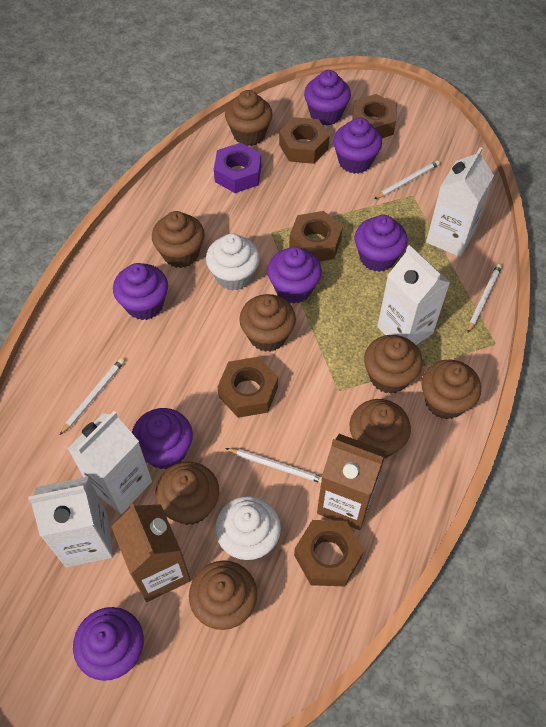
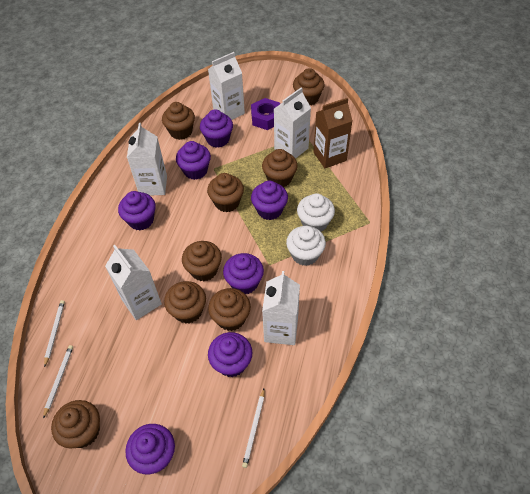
brown carton: [112,502,191,602] [317,434,387,530] = 2 -> [314,98,353,168] = 1
brown nut: [217,357,278,418] [279,117,329,164] [289,211,343,262] [294,520,364,586] [352,94,397,138] = 5 -> none = 0
white carton: [28,476,113,568] [68,411,152,514] [377,245,450,345] [426,147,494,257] = 4 -> [105,245,162,320] [127,123,167,196] [208,52,245,120] [262,271,300,345] [274,87,311,159] = 5
white pencil: [60,358,124,435] [225,448,322,483] [374,160,440,199] [468,264,502,333] = 4 -> [43,345,73,419] [44,300,65,367] [242,389,265,468] = 3

